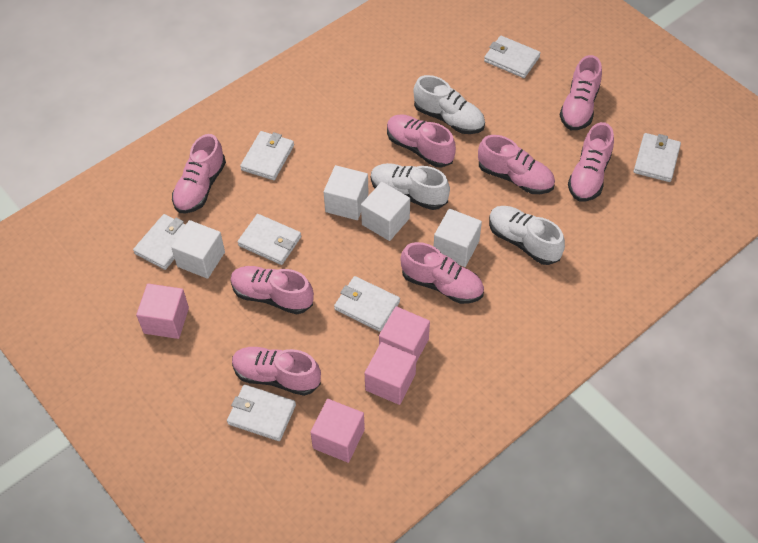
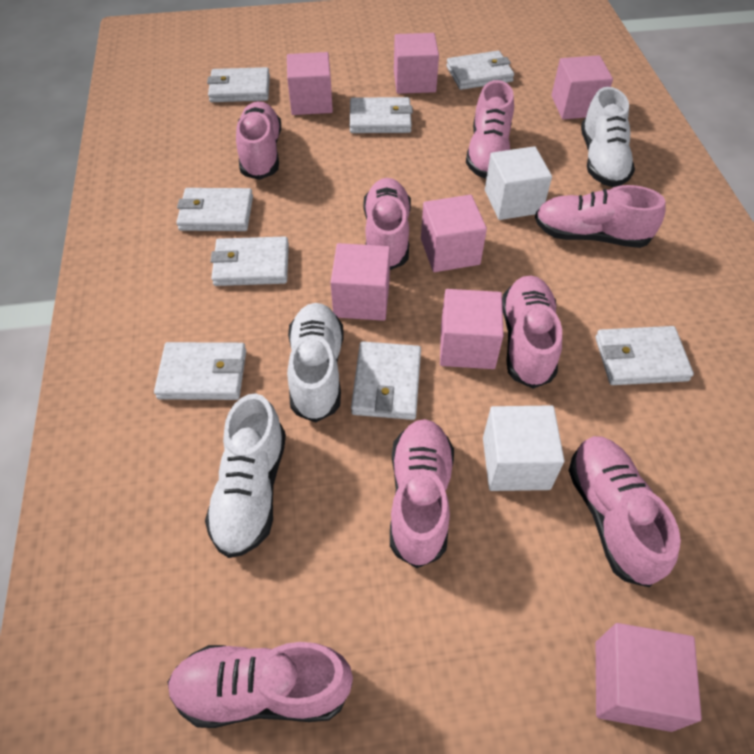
pink cube: [136,284,189,339] [310,399,365,463] [365,342,416,405] [379,306,430,362] = 4 -> [287,52,333,115] [331,243,390,321] [394,33,439,94] [421,195,487,272] [440,289,504,369] [551,55,613,119] [596,623,702,732] = 7
white cube: [171,220,225,279] [324,165,369,220] [361,182,410,241] [434,209,482,267] = 4 -> [483,405,564,491] [485,146,552,220] = 2
white wallet: [133,214,185,270] [227,384,296,441] [238,214,301,265] [240,131,294,180] [334,276,400,332] [484,36,541,78] [634,133,681,182] = 7 -> [154,342,246,400] [176,188,253,231] [207,67,270,102] [210,237,289,286] [350,97,413,133] [351,341,421,420] [446,51,514,90] [595,326,694,385] = 8

